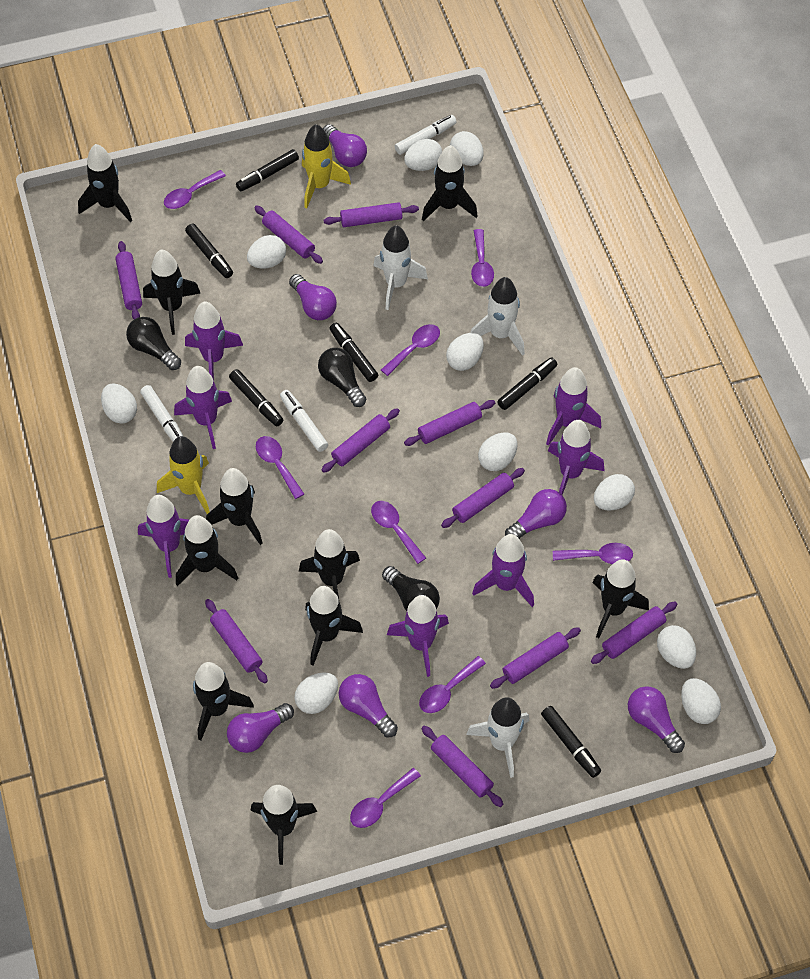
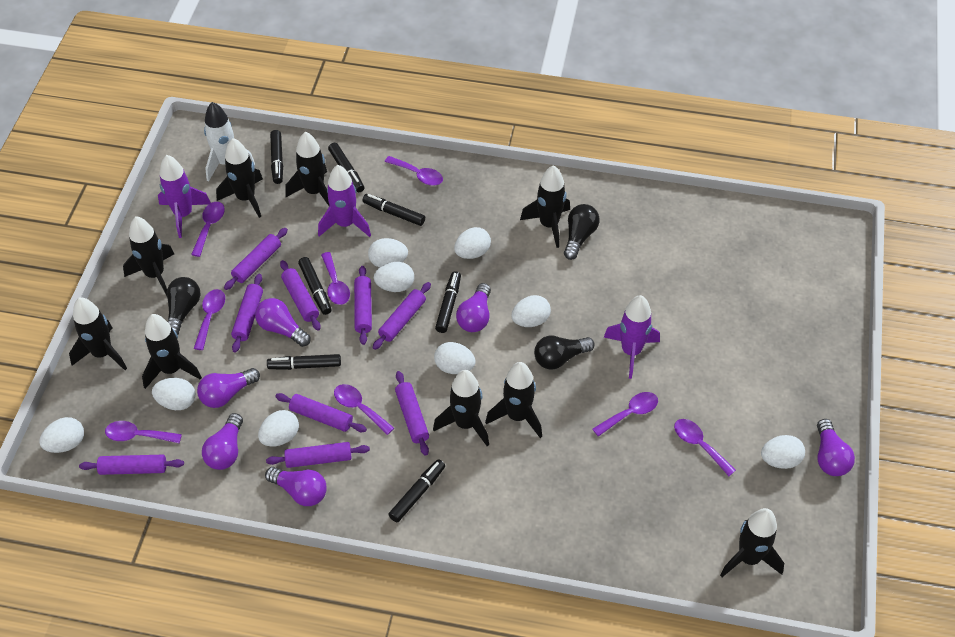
black marker: [185,224,233,278] [229,369,283,426] [236,149,299,191] [329,323,378,382] [497,357,557,410] [541,706,601,778] = 6 -> [267,354,341,370] [270,130,283,184] [298,257,332,315] [328,143,364,192] [362,194,425,226] [388,459,445,522] [435,271,461,333] = 7
black rocket: [78,144,132,222] [143,249,200,335] [176,515,238,586] [193,662,254,741] [206,468,263,545] [251,785,317,865] [299,529,360,599] [305,586,363,666] [422,145,478,221] [592,559,649,638] = 10 -> [69,297,127,370] [123,216,174,296] [142,314,202,389] [216,138,263,218] [285,132,329,206] [433,370,489,446] [485,362,542,438] [520,165,570,248] [720,508,784,577] = 9
purple rocket: [138,495,190,578] [174,366,232,449] [185,302,243,380] [387,595,449,677] [472,534,534,607] [546,367,601,446] [548,420,604,495] = 7 -> [158,155,211,238] [318,165,371,237] [604,295,660,379] = 3
purple rolling pin: [115,241,142,319] [205,599,268,683] [254,206,323,264] [321,408,400,473] [323,202,419,227] [404,400,495,446] [421,726,503,807] [441,468,525,528] [490,627,581,689] [591,602,677,664] = 10 -> [79,455,184,475] [224,228,288,290] [231,274,263,353] [266,442,370,468] [275,393,367,432] [280,260,321,331] [354,266,372,345] [373,282,431,350] [395,371,429,456] = 9
white egg: [101,383,137,423] [247,235,286,269] [295,672,338,714] [404,139,442,171] [446,333,484,371] [450,131,484,166] [478,432,517,471] [594,474,635,511] [657,625,696,669] [681,678,721,724] = 10 -> [39,417,84,453] [152,378,196,410] [258,410,299,447] [368,238,408,268] [374,262,414,292] [434,342,476,374] [454,227,491,259] [512,295,551,327] [761,435,805,469] = 9
white marker: [140,385,183,442] [280,390,328,452] [395,115,457,155] = 3 -> none = 0
white rocket: [373,225,428,310] [466,697,530,778] [470,277,525,356] = 3 -> [204,102,255,182] = 1
yellow rocket: [157,436,210,514] [302,124,351,208] = 2 -> none = 0

